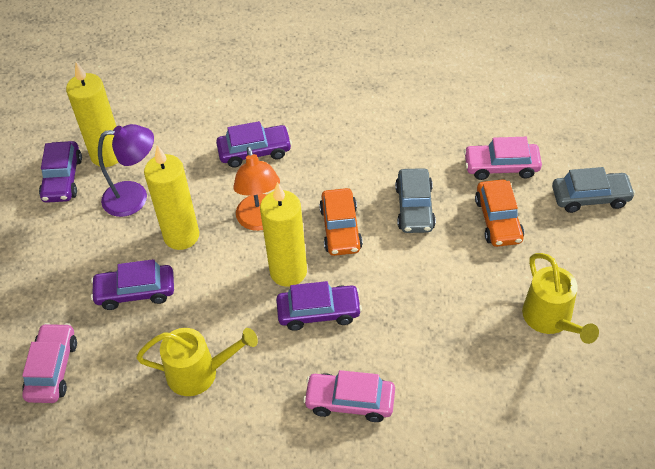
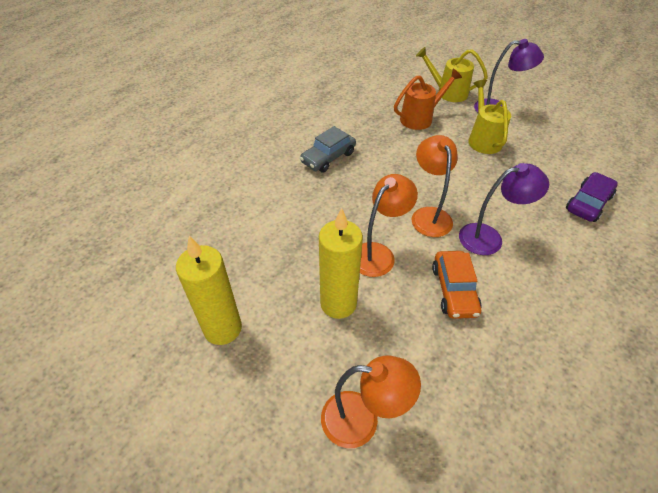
grey car: [395,168,436,233] [552,167,635,213] = 2 -> [300,126,356,173] = 1
orange car: [319,188,363,256] [475,179,524,247] = 2 -> [432,251,482,319] = 1
orange lamp: [234,146,280,231] = 1 -> [321,356,421,448] [360,174,418,277] [412,135,458,237] = 3
orange watering can: none = 0 -> [394,69,462,130] = 1
pink car: [22,323,77,403] [303,370,395,422] [464,137,542,180] = 3 -> none = 0
purple car: [39,141,82,203] [91,259,174,310] [216,121,292,168] [276,281,362,331] = 4 -> [566,172,618,222] = 1
purple lamp: [98,124,154,217] = 1 -> [459,163,549,255] [474,39,544,113] = 2
yellow candle: [66,62,118,167] [144,145,199,250] [260,182,307,287] = 3 -> [176,236,242,345] [319,208,363,319] = 2

